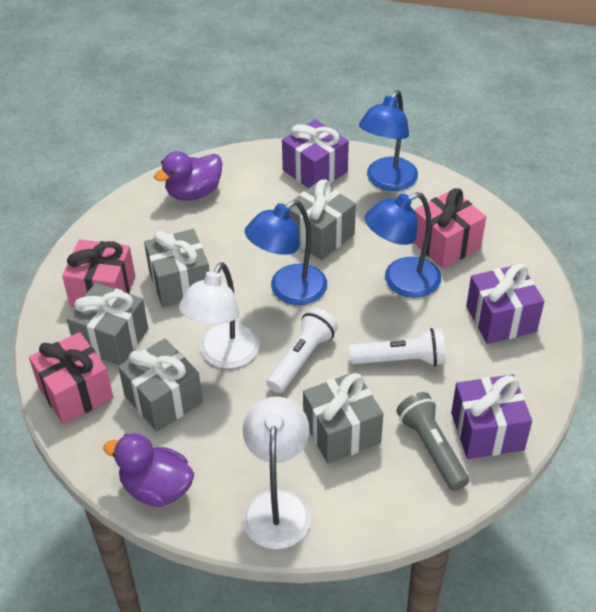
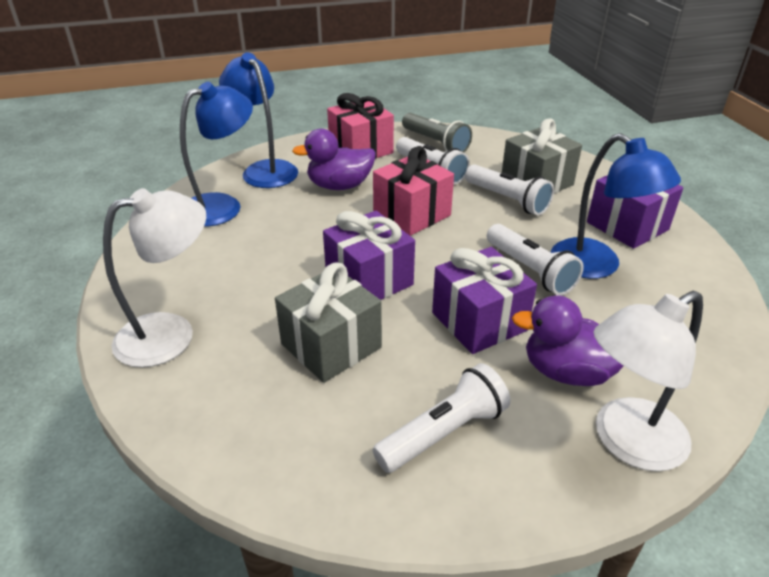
grey gift: [67,282,149,365] [118,338,203,432] [144,229,210,307] [289,180,356,260] [303,371,383,464] = 5 -> [275,262,382,383] [502,118,582,194] = 2
pink gift: [29,332,114,424] [62,239,135,307] [413,188,486,269] = 3 -> [327,93,394,159] [373,146,454,236] = 2
white flashlight: [266,308,338,393] [349,328,446,366] = 2 -> [372,363,510,473] [396,137,470,185] [465,164,554,215] [487,224,584,296] = 4

